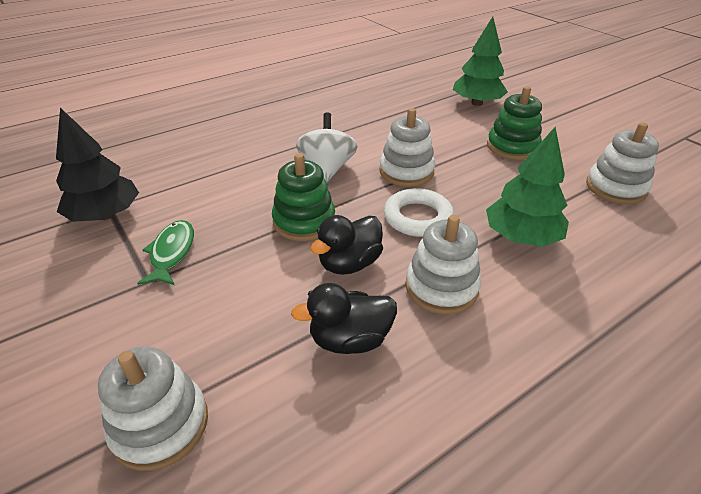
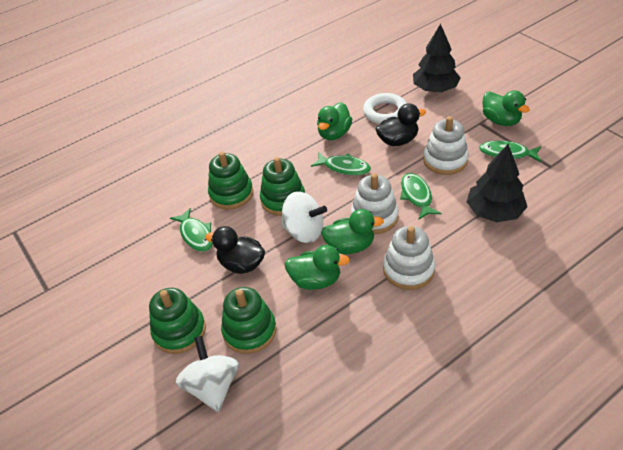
black tree: [56,108,139,222] = 1 -> [413,24,461,92] [467,144,527,222] = 2
green duck: none = 0 -> [284,245,350,290] [317,102,352,140] [321,209,384,254] [482,90,530,126] = 4
green fish: [137,220,194,285] = 1 -> [170,208,213,252] [311,153,371,175] [400,173,442,219] [479,141,541,162] = 4
green stacking toy: [272,153,335,241] [487,86,542,160] = 2 -> [149,288,206,354] [208,151,253,210] [221,287,277,354] [260,157,305,216] = 4
green tree: [453,17,508,106] [486,127,569,247] = 2 -> none = 0
white spinning top: [296,113,358,183] = 1 -> [176,336,239,412] [281,192,327,243] = 2
white stacking toy: [98,347,208,471] [379,108,435,187] [405,215,481,314] [586,122,659,204] = 4 -> [351,173,399,234] [383,226,435,290] [423,116,469,175] = 3

